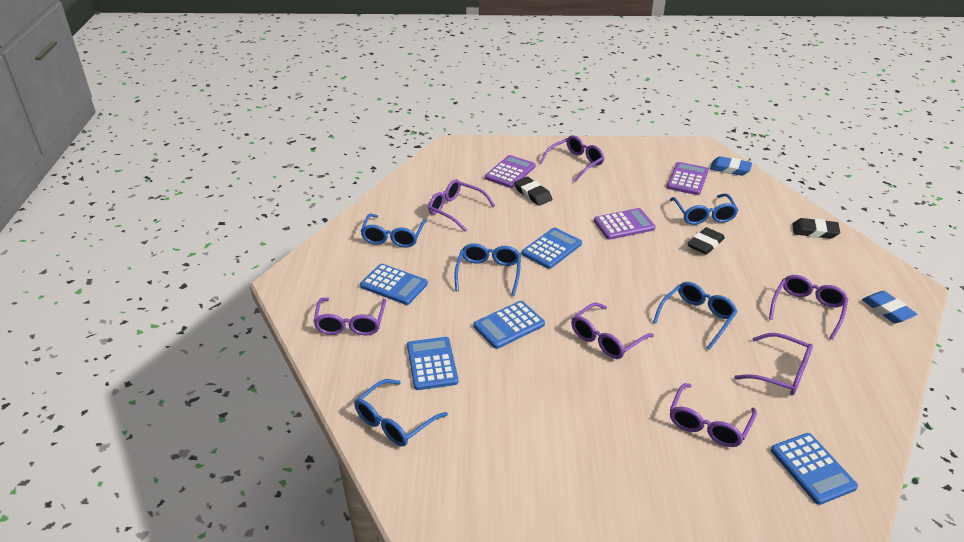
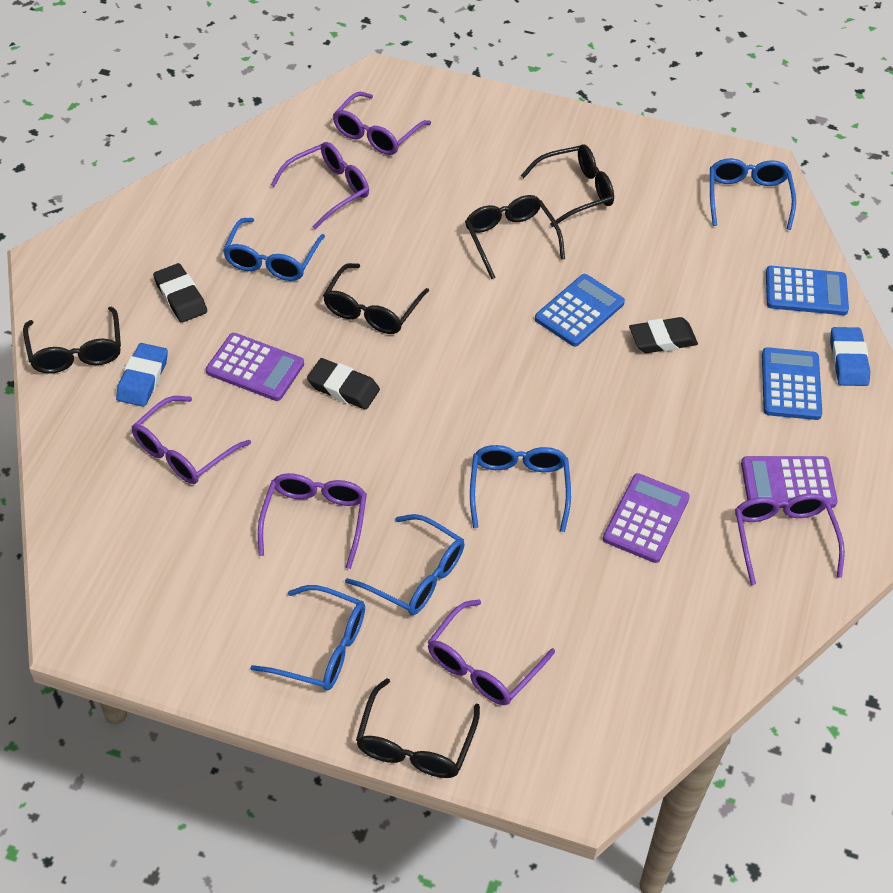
black glasses: none = 0 -> [23,307,121,374] [323,263,429,334] [356,678,480,778] [465,195,565,279] [521,144,614,227] = 5
blue calculator: [360,264,428,305] [407,337,459,390] [474,301,545,349] [522,228,582,269] [771,433,858,505] = 5 -> [535,274,625,347] [762,347,822,420] [766,266,849,315] = 3
purple glasses: [313,298,386,335] [428,179,495,232] [540,135,604,182] [571,302,654,359] [670,383,757,447] [734,333,813,395] [769,275,848,340] = 7 -> [132,396,251,484] [258,473,367,569] [271,142,369,230] [333,92,431,155] [428,599,555,705] [735,493,845,585] = 6

